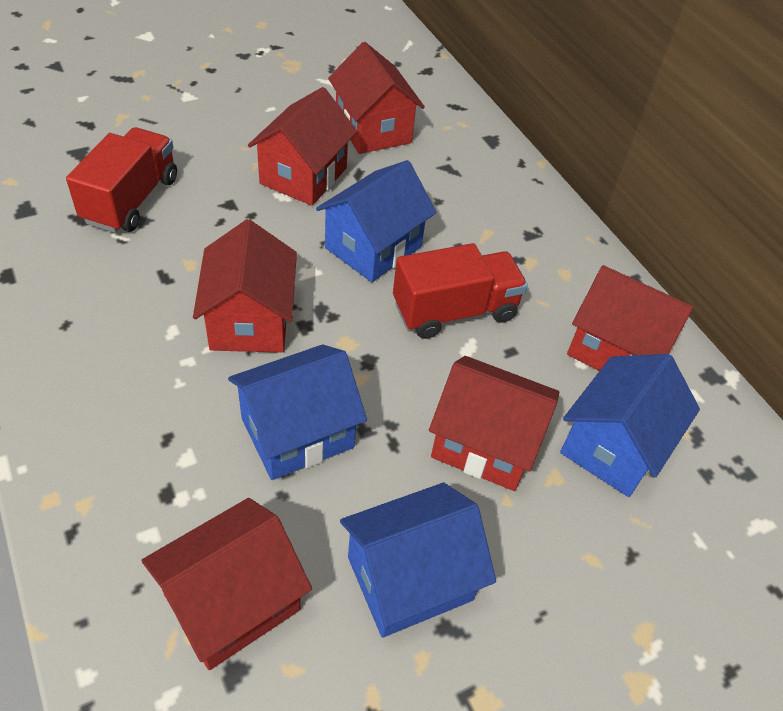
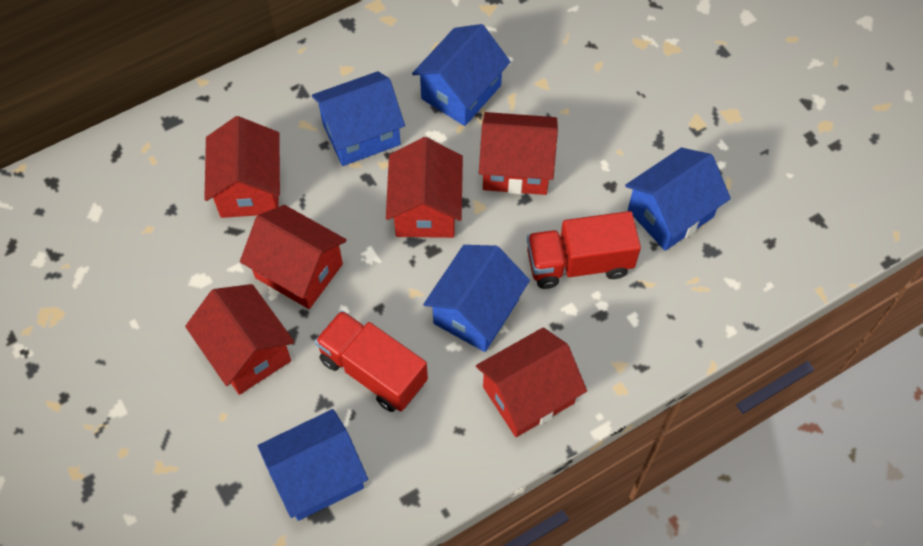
blue house: [228,344,367,480] [316,160,437,282] [340,483,496,638] [560,354,700,497] = 4 -> [258,409,368,521] [312,71,405,166] [412,24,510,126] [423,245,530,352] [625,147,731,251] = 5

